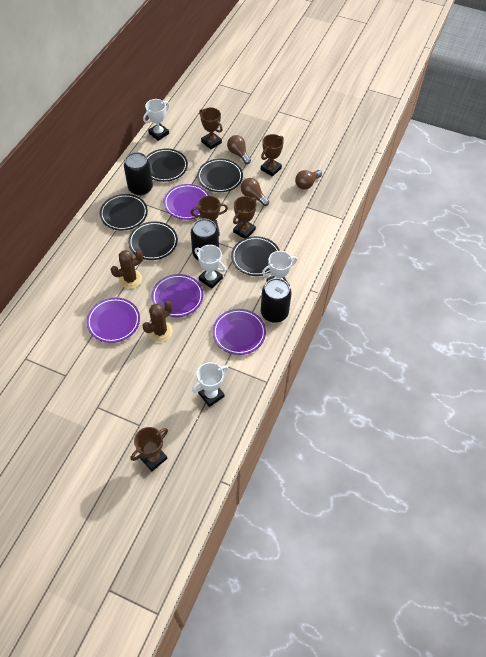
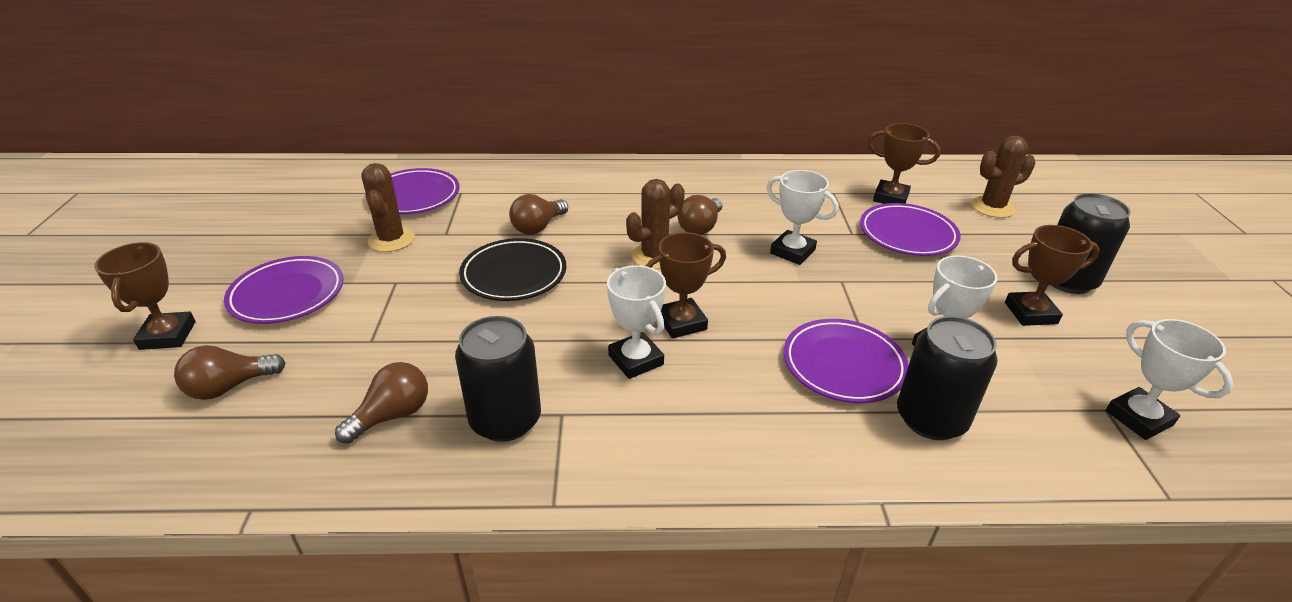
black plate: [100,194,148,231] [128,221,178,260] [146,149,188,182] [197,159,243,192] [231,236,280,276] = 5 -> [459,238,566,301] = 1
brown cactus: [111,250,143,289] [143,301,173,342] = 2 -> [361,163,415,252] [626,179,685,269] [971,136,1035,218] = 3
brown light bulb: [227,135,251,164] [241,178,269,206] [295,170,322,190] = 3 -> [174,345,286,400] [335,362,428,444] [509,194,568,235] [677,195,722,235] = 4
brown trophy: [131,427,168,471] [191,196,228,235] [199,108,223,149] [233,196,257,238] [261,134,284,177] = 5 -> [94,242,196,350] [646,232,726,339] [868,123,940,204] [1005,225,1100,326] = 4

